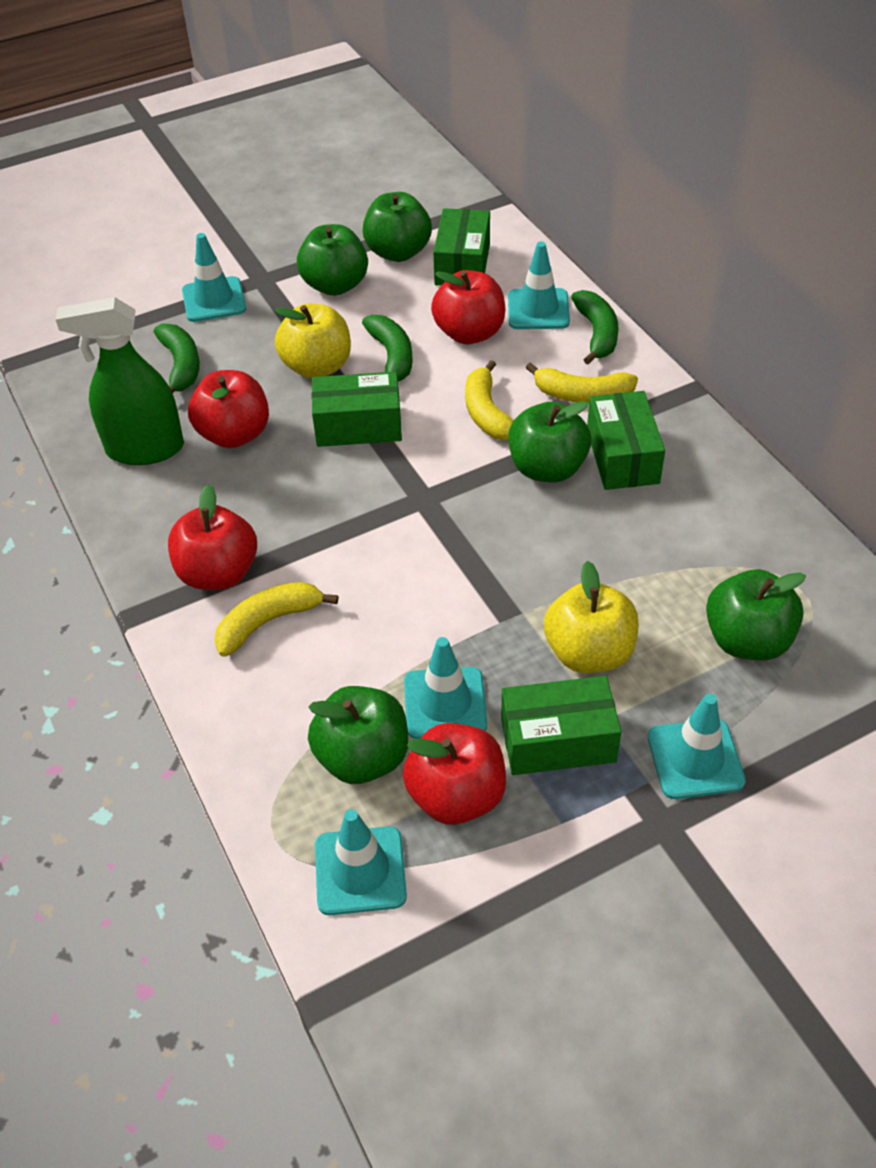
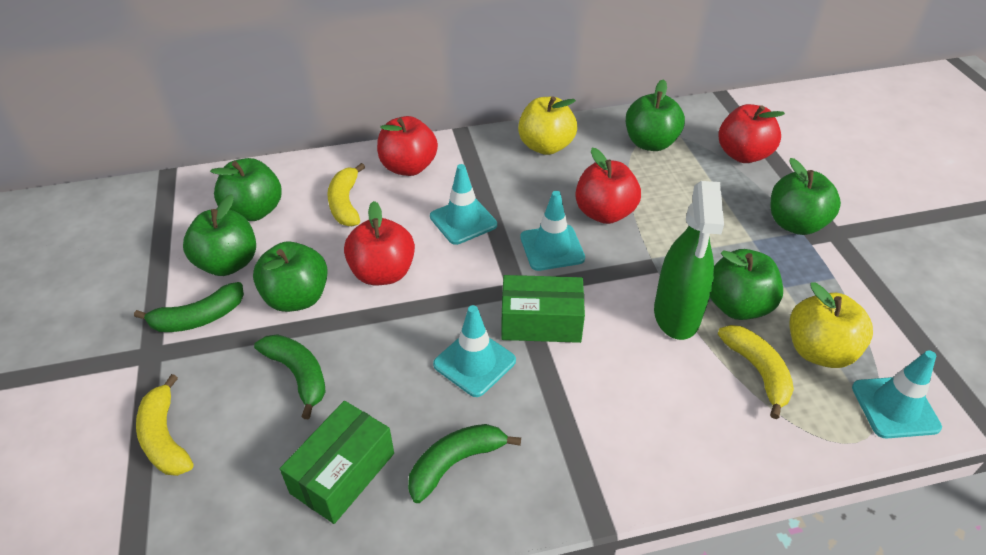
green apple: [297,224,368,296] [308,686,408,784] [363,192,432,262] [508,401,591,483] [706,569,806,661] = 5 -> [183,194,256,276] [210,158,282,221] [253,241,328,312] [626,79,685,151] [710,249,783,320] [770,158,841,235] = 6
green box: [312,371,402,447] [433,208,490,286] [501,676,621,775] [587,391,665,490] = 4 -> [280,401,394,524] [501,275,585,343] = 2
turquoise traffic cone: [182,233,246,322] [315,809,407,915] [404,637,487,739] [508,242,570,329] [648,694,746,799] = 5 -> [430,164,497,245] [433,305,516,397] [520,191,585,271] [852,350,942,438] = 4

